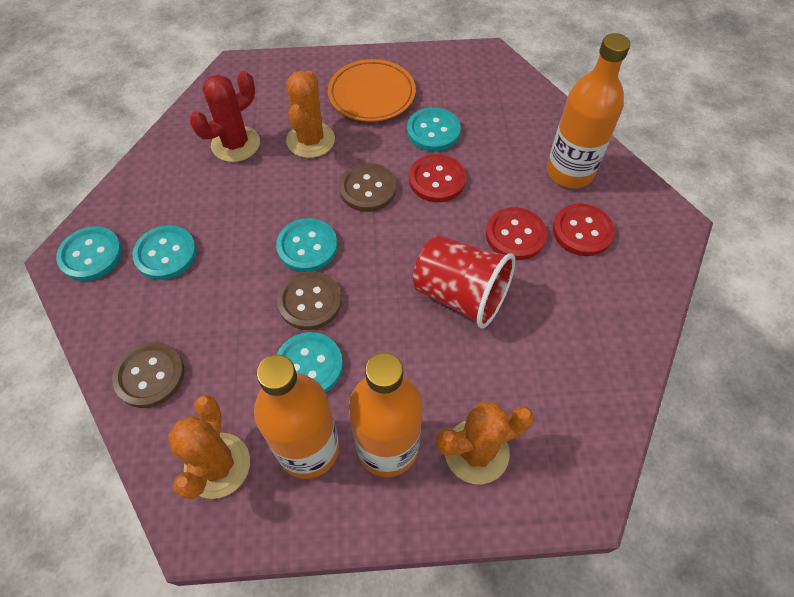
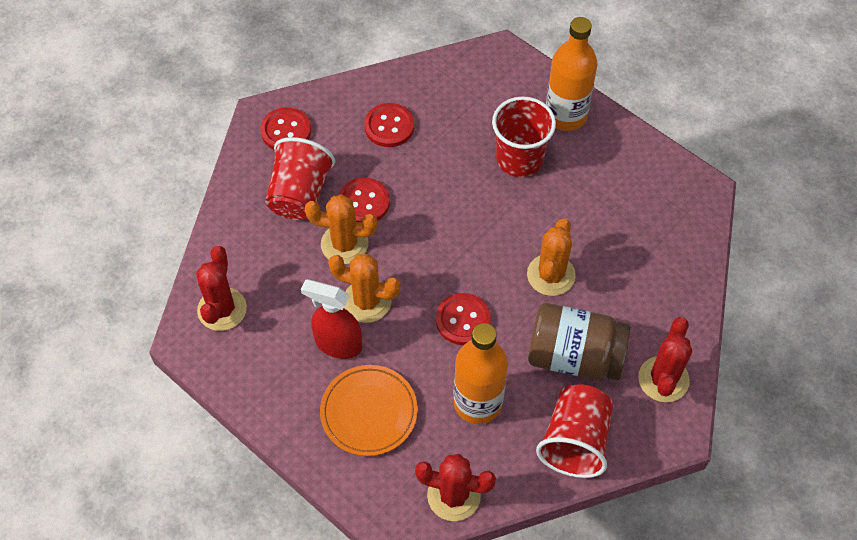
brown button: [112,342,184,408] [277,271,341,330] [339,163,396,212] = 3 -> none = 0
brown jar: none = 0 -> [528,303,630,380] = 1
orange bottle: [254,354,339,479] [349,352,423,477] [547,33,630,188] = 3 -> [454,323,508,424] [546,17,598,131] = 2
red button: [409,154,466,202] [486,207,547,260] [553,204,615,256] = 3 -> [260,107,311,150] [338,177,390,222] [364,103,414,147] [436,293,491,345] = 4
red cactus: [190,71,260,162] = 1 -> [196,246,247,331] [415,454,496,521] [638,317,692,402] = 3
red cup: [413,235,516,329] = 1 -> [265,137,335,220] [492,96,556,177] [536,384,613,478] = 3
red spray bottle: none = 0 -> [301,279,362,359] = 1
turquoise button: [56,226,122,281] [132,225,197,280] [276,218,337,272] [277,332,343,392] [407,107,461,151] = 5 -> none = 0

